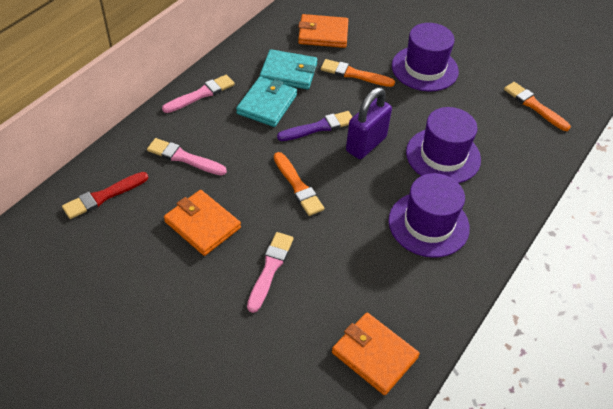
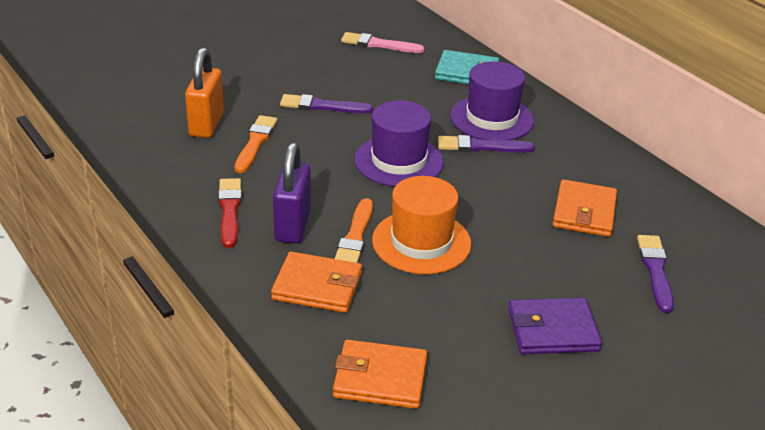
orange brush: [274,152,324,216] [321,59,395,87] [504,82,571,131] = 3 -> [235,115,277,173] [335,198,373,263] = 2
orange hat: none = 0 -> [372,176,471,274] = 1
orange padlock: none = 0 -> [185,47,224,138] = 1
pink brush: [147,138,227,175] [162,75,235,113] [247,232,293,313] = 3 -> [341,32,424,53] = 1
purple brush: [277,111,352,141] = 1 -> [280,94,373,114] [438,135,535,152] [637,235,674,313] = 3
purple hat: [389,173,470,258] [392,23,459,92] [406,107,481,183] = 3 -> [354,101,444,187] [450,62,534,140] = 2
purple wallet: none = 0 -> [508,298,602,354] = 1
turquoise wallet: [236,77,297,127] [260,49,318,89] = 2 -> [435,50,499,84] = 1

